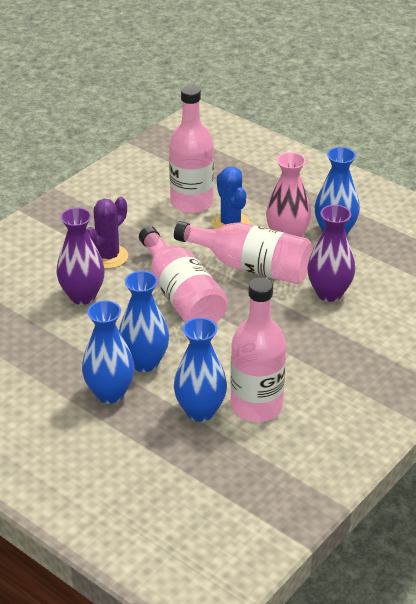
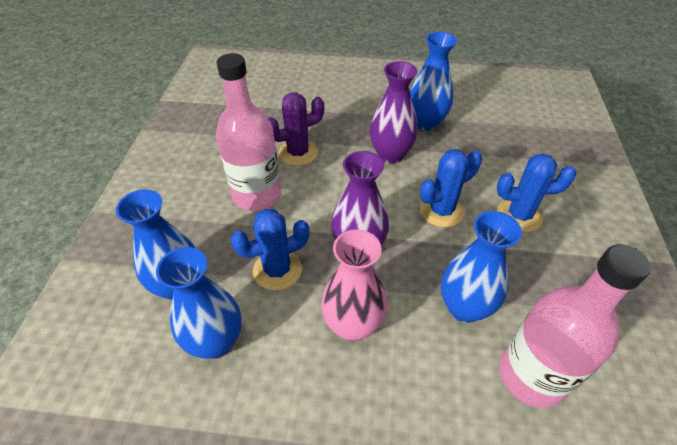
blue cactus: [212,167,250,229] = 1 -> [230,209,309,291] [420,149,482,227] [497,153,576,232] = 3
pink bottle: [139,226,228,323] [169,85,214,214] [174,221,313,284] [231,278,286,422] = 4 -> [216,53,281,211] [499,244,651,408] = 2

